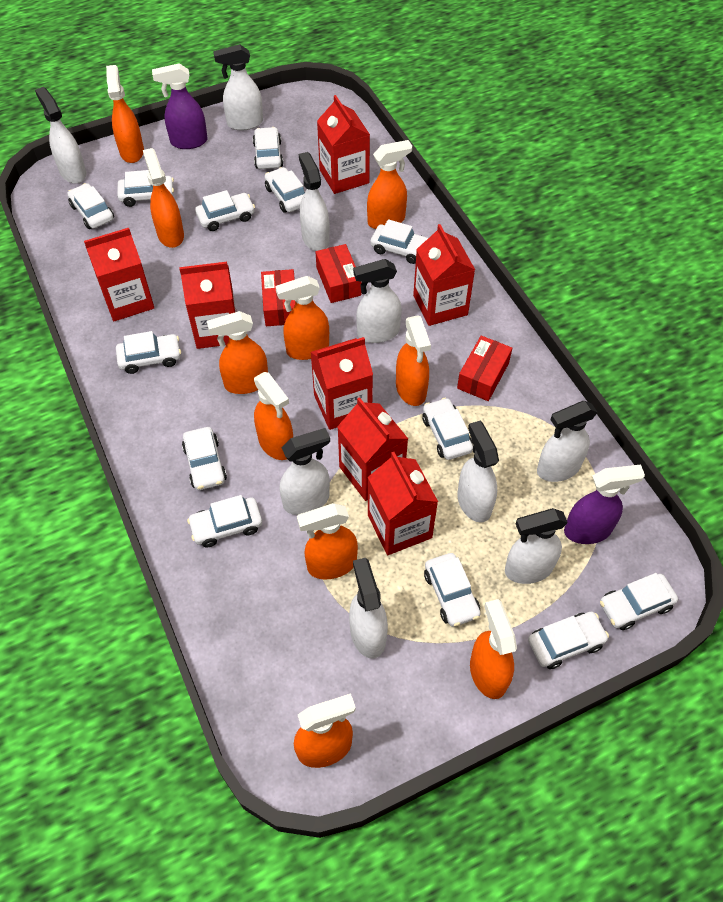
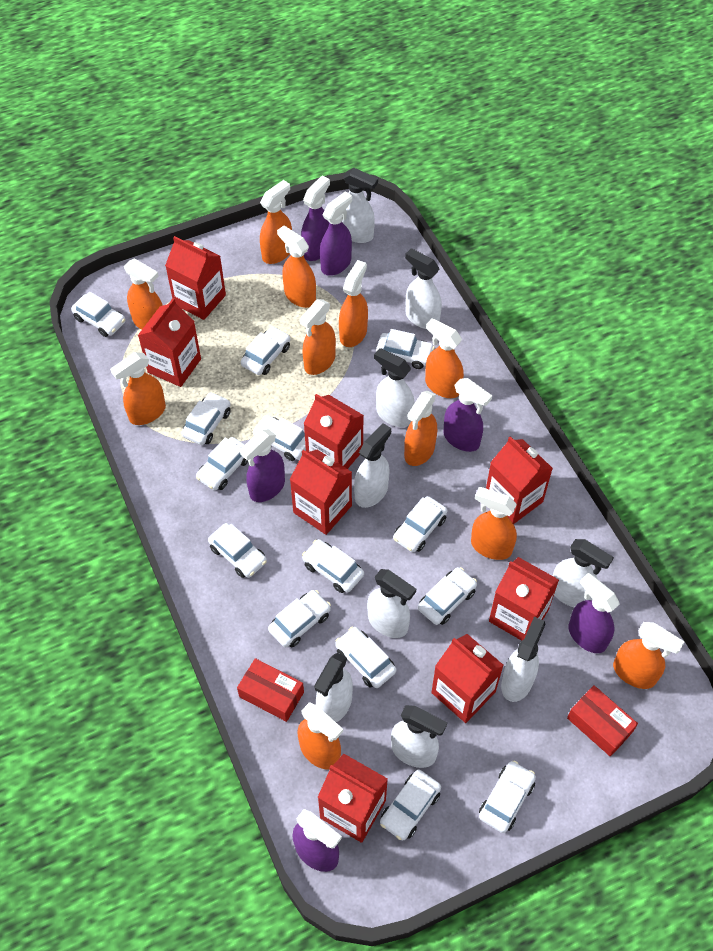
orange spray bottle: [106,65,144,163] [143,148,184,248] [207,311,268,394] [254,372,293,460] [275,276,329,360] [294,693,356,768] [297,503,358,580] [367,140,412,229] [396,315,431,406] [470,599,517,699] = 10 -> [110,352,166,425] [124,258,163,330] [260,180,292,264] [277,225,316,308] [298,702,343,770] [300,299,336,375] [339,260,368,347] [404,391,437,466] [425,318,464,398] [471,487,517,560] [613,622,685,689] = 11
purple spray bottle: [152,63,208,149] [564,465,645,544] = 2 -> [240,429,285,502] [292,809,342,872] [301,176,330,261] [320,191,352,276] [443,378,492,452] [568,573,620,653] = 6
red box: [261,269,295,326] [316,244,361,303] [457,336,512,401] = 3 -> [237,658,304,722] [567,685,638,757] = 2
red carton: [84,228,154,321] [179,262,237,349] [311,337,373,430] [317,95,370,194] [337,397,408,501] [368,452,438,555] [413,224,475,326] = 7 -> [138,298,201,387] [165,236,226,320] [290,449,352,535] [304,394,364,469] [318,754,388,843] [431,634,504,723] [486,436,553,524] [489,557,559,641] = 8
white car: [67,183,114,229] [116,331,181,374] [117,170,174,207] [182,427,227,490] [187,495,262,547] [195,190,255,231] [253,127,283,169] [264,167,305,213] [370,219,428,264] [422,398,473,460] [424,553,480,627] [528,612,609,669] [600,573,678,630] = 13 -> [71,292,126,337] [182,392,231,445] [196,437,248,490] [208,523,267,578] [241,326,290,375] [252,415,306,461] [268,590,331,647] [302,539,364,593] [335,627,396,688] [376,329,435,369] [380,769,441,840] [393,496,447,552] [418,567,477,625] [479,761,536,833] = 14

